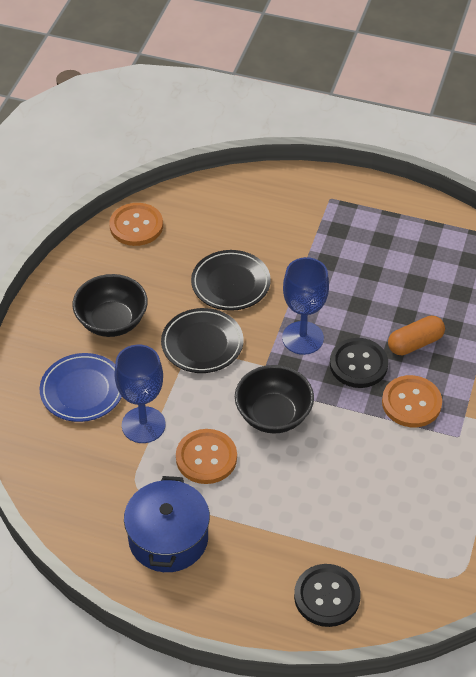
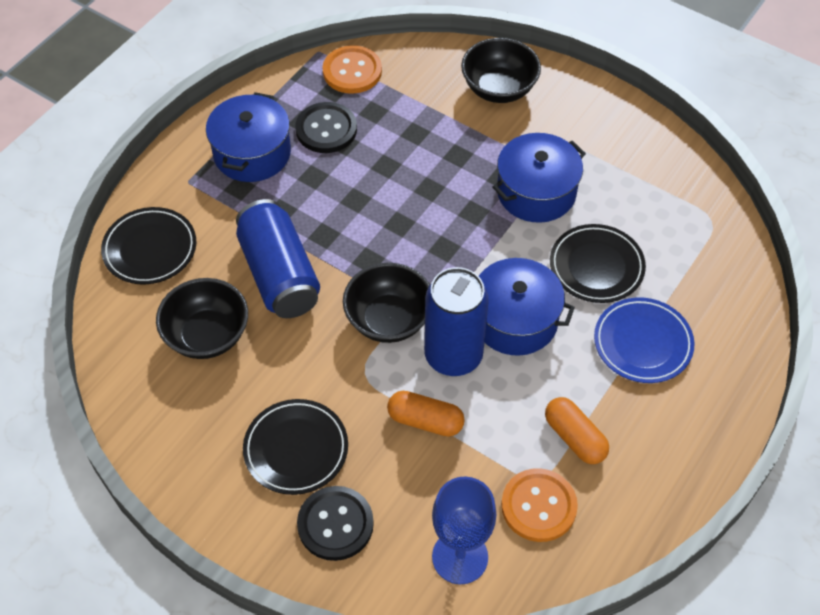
black bowl: [72,274,148,337] [235,365,314,434] = 2 -> [156,278,248,359] [343,263,430,343] [461,38,541,103] = 3
black plate: [161,308,243,373] [191,250,271,311] = 2 -> [101,207,196,284] [243,399,348,495] [550,224,646,303] = 3
blue can: none = 0 -> [236,199,320,318] [424,267,489,376] = 2
blue goblet: [114,345,166,443] [282,257,329,355] = 2 -> [432,477,496,584] = 1
blue pot: [124,476,210,572] = 1 -> [206,92,291,182] [479,258,575,356] [493,133,586,223] = 3
orange button: [109,203,163,246] [176,429,237,484] [382,375,442,427] = 3 -> [322,45,382,94] [501,468,578,542] = 2
orange capsule: [388,316,445,355] = 1 -> [387,391,465,437] [545,397,609,464] = 2

